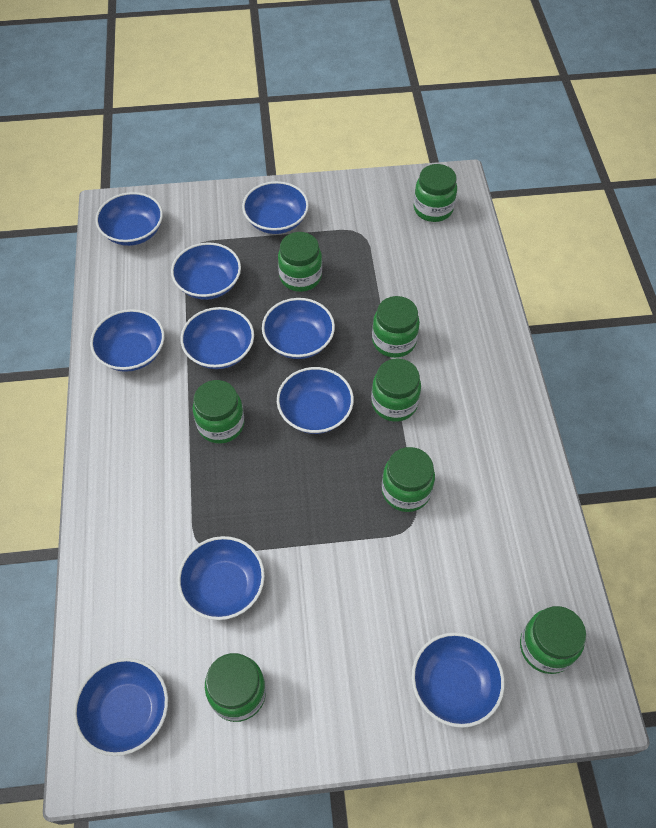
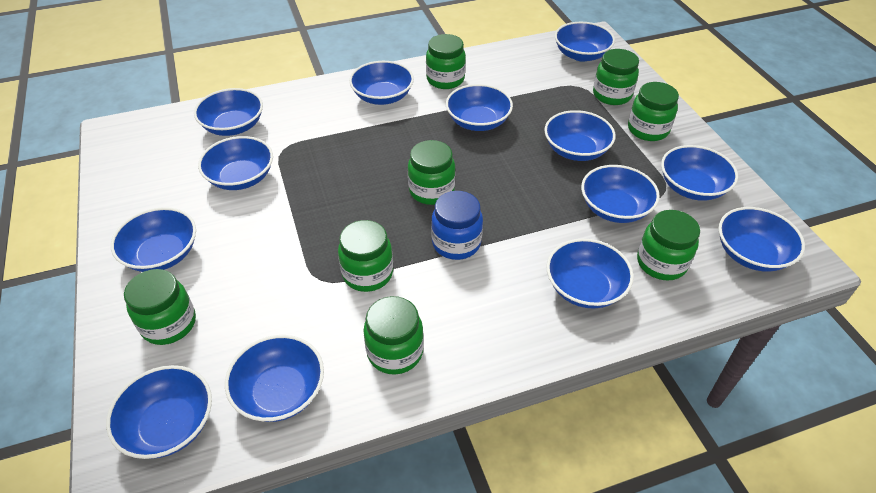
blue bowl: [73,658,168,756] [90,309,164,372] [95,192,163,246] [171,242,241,300] [177,536,265,620] [181,307,254,369] [242,181,309,234] [262,298,335,359] [277,367,354,434] [412,632,505,728] = 10 -> [106,365,212,459] [111,207,196,272] [194,88,263,136] [198,136,273,190] [225,335,324,422] [349,61,414,105] [446,84,513,131] [544,110,616,161] [547,239,634,308] [555,22,615,62] [581,165,660,223] [661,145,738,201] [718,207,805,272] = 13
blue jar: none = 0 -> [431,191,483,260] = 1

